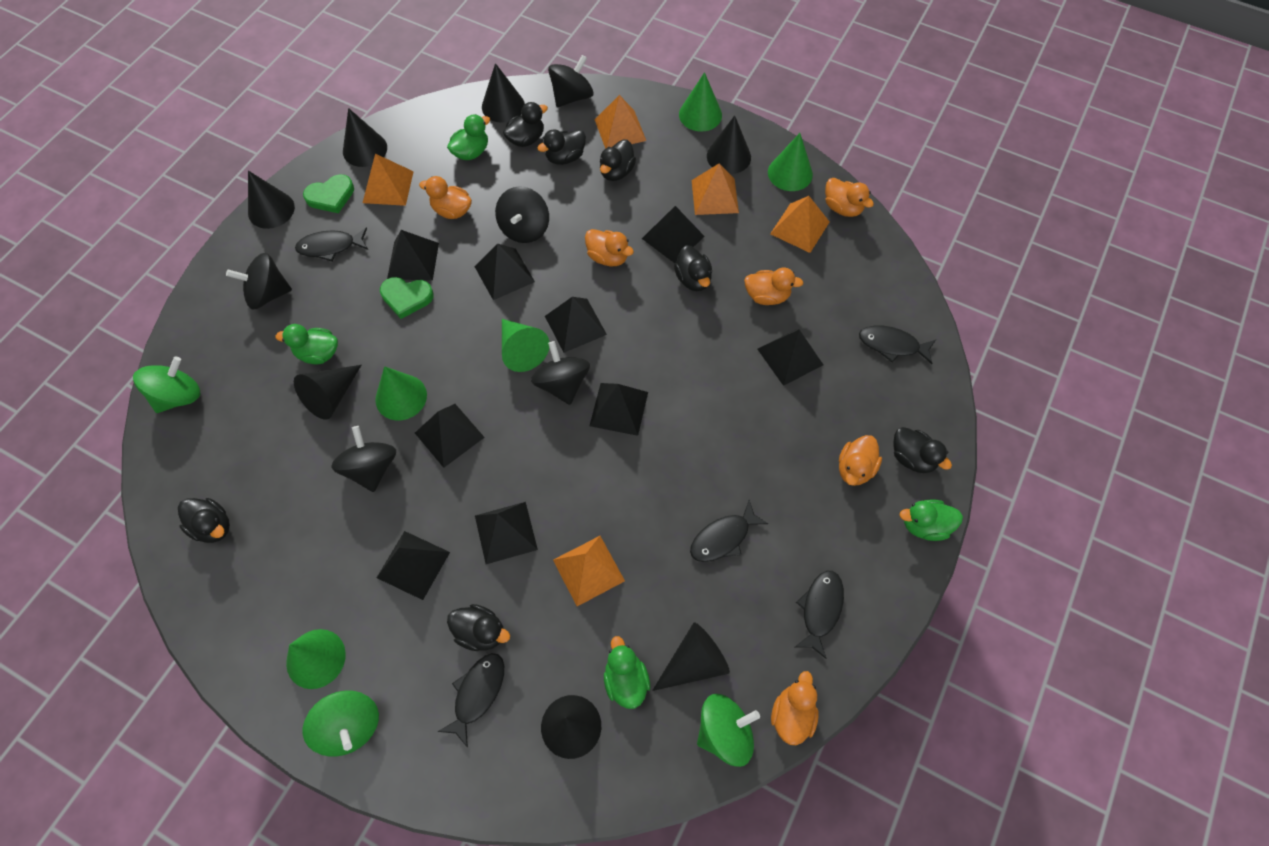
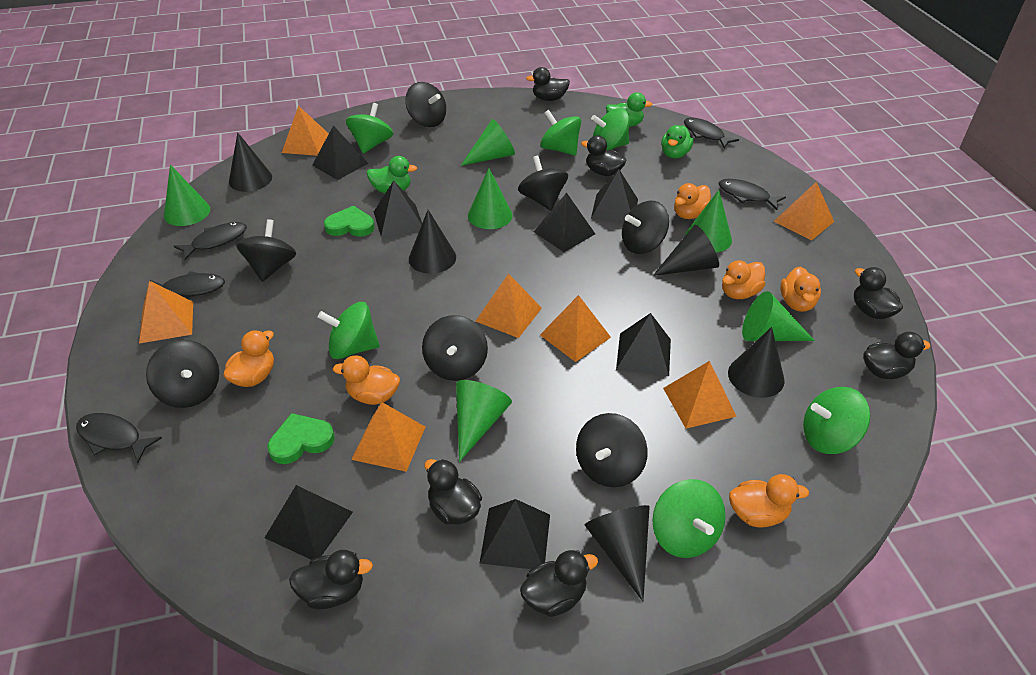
black cone: [248,171,295,229] [294,365,361,420] [343,108,387,167] [482,63,525,123] [541,695,601,759] [652,623,730,691] [707,115,751,174] = 7 -> [229,132,272,192] [409,210,456,274] [585,505,650,601] [653,225,719,276] [728,327,785,398] = 5
black pyramid: [377,531,450,600] [387,230,439,281] [415,404,485,468] [474,243,535,300] [475,502,538,564] [545,297,607,353] [589,383,648,436] [642,206,705,263] [758,329,823,386] = 9 -> [265,485,353,560] [312,125,369,180] [374,180,422,237] [480,499,550,569] [534,193,595,252] [591,169,638,223] [616,313,671,376] = 7
black spinning top: [226,253,292,309] [331,426,396,492] [495,186,549,243] [531,341,590,405] [548,55,593,107] = 5 -> [146,340,219,408] [236,219,296,282] [405,82,446,127] [422,315,488,381] [518,156,568,211] [576,413,648,487] [622,201,669,254] = 7
green cone: [286,629,346,689] [375,366,427,421] [502,319,549,372] [679,72,722,132] [768,133,813,191] = 5 -> [164,164,210,226] [456,380,512,462] [461,119,515,166] [468,168,513,229] [685,190,732,253] [742,291,815,341] = 6
green duck: [275,324,338,364] [447,114,490,160] [604,636,650,709] [899,499,963,541] = 4 -> [367,156,417,193] [606,92,653,127] [661,125,693,158] = 3
green spinning top: [133,356,201,413] [303,690,379,757] [697,694,760,767] = 3 -> [318,302,380,359] [346,103,393,153] [540,110,581,156] [591,108,630,150] [652,479,725,558] [803,387,870,454] = 6
orange pyramid: [363,154,414,206] [553,536,625,606] [595,95,646,149] [691,163,739,215] [770,196,830,253] = 5 -> [139,281,193,344] [282,106,329,156] [351,402,425,472] [476,273,542,338] [540,295,611,362] [663,361,737,429] [773,182,834,240] = 7

